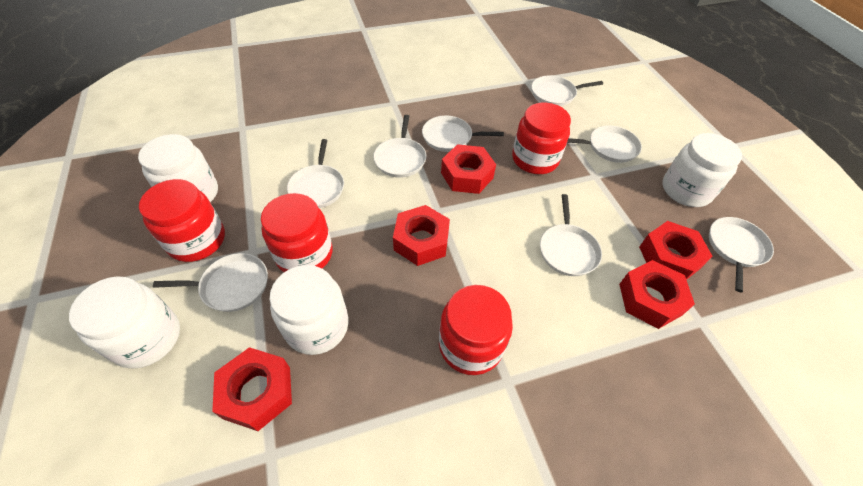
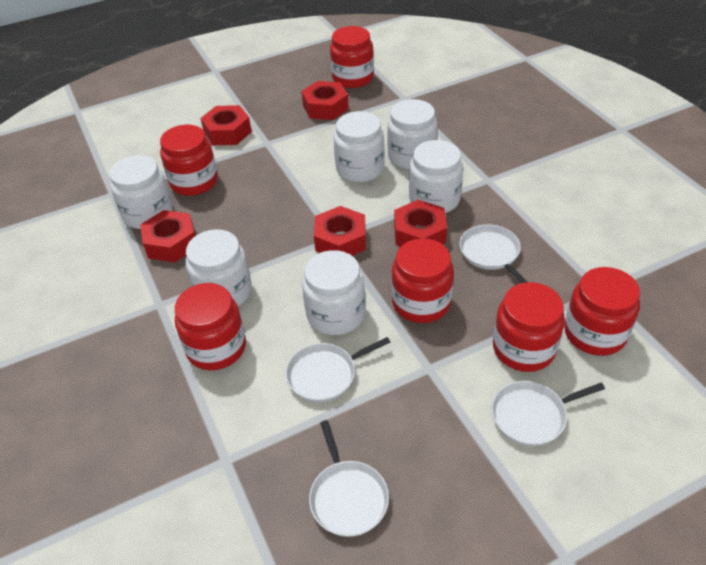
red jar: [139,179,225,262] [261,193,333,272] [439,285,513,375] [512,103,571,174] = 4 -> [160,125,218,196] [175,283,246,370] [330,26,374,88] [392,238,454,323] [493,282,565,372] [564,267,640,356] = 6
white jar: [69,276,180,369] [138,134,218,202] [270,265,349,355] [663,133,742,207] = 4 -> [109,155,173,229] [186,229,252,306] [302,250,366,335] [334,111,385,182] [387,99,437,169] [409,140,463,213] = 6
white pan: [153,253,268,312] [287,139,344,208] [373,115,426,178] [422,116,504,152] [531,75,603,106] [540,194,602,276] [567,126,642,163] [709,217,774,292] = 8 -> [286,337,391,402] [309,420,389,537] [460,224,527,283] [492,381,605,446] = 4

